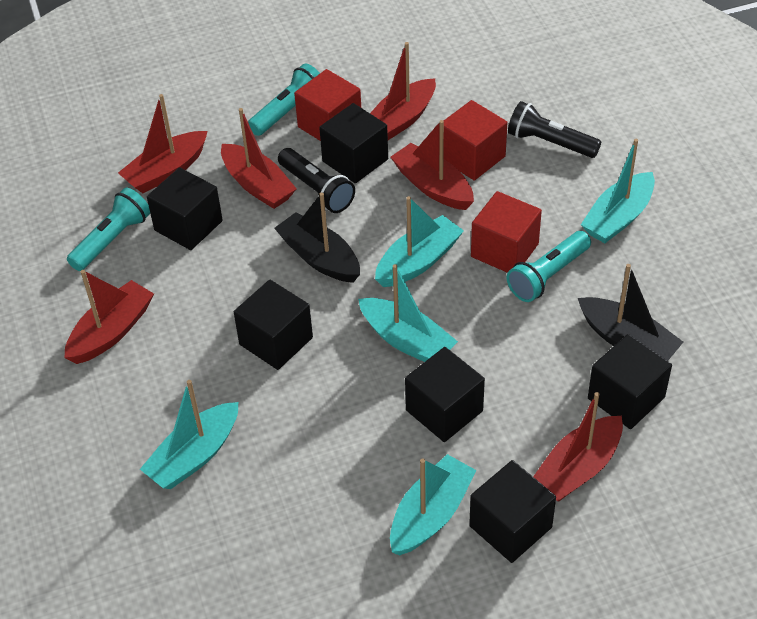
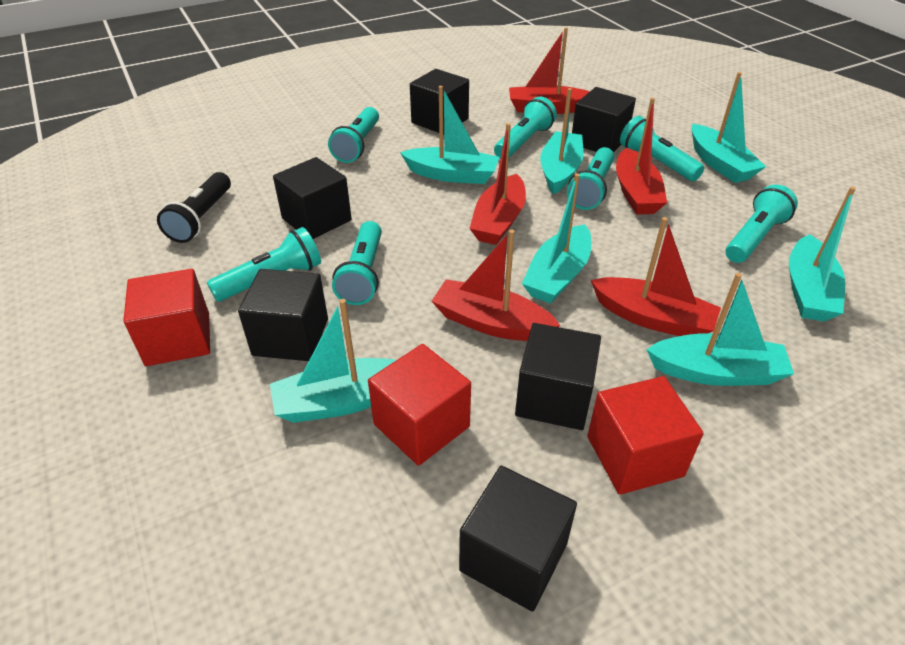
black boat: [274,193,360,283] [578,264,683,361] = 2 -> none = 0
black flashlight: [278,148,355,213] [508,101,601,158] = 2 -> [157,172,231,243] = 1
red boat: [64,270,154,364] [118,94,207,193] [221,108,297,209] [370,42,436,140] [391,120,474,210] [533,392,623,502] = 6 -> [432,230,560,341] [469,123,526,245] [509,27,590,114] [591,217,721,336] [616,98,667,214] = 5
turquoise boat: [140,380,238,489] [358,264,458,362] [375,196,464,287] [390,454,477,555] [581,139,655,243] = 5 -> [270,299,396,423] [400,86,499,184] [522,173,591,304] [540,88,584,195] [646,273,794,386] [691,72,766,183] [789,187,856,321] = 7
turquoise flashlight: [67,188,150,271] [248,64,320,136] [507,231,591,302] = 3 -> [207,227,321,302] [328,107,379,163] [332,221,382,305] [494,96,557,159] [567,147,614,210] [620,116,704,181] [725,184,798,263] = 7

